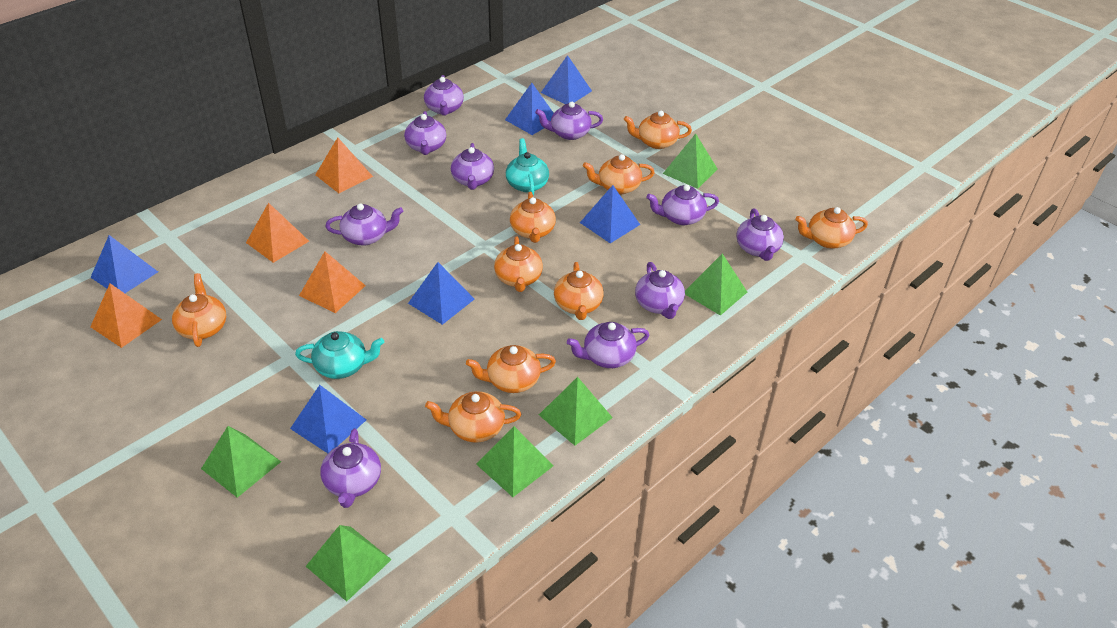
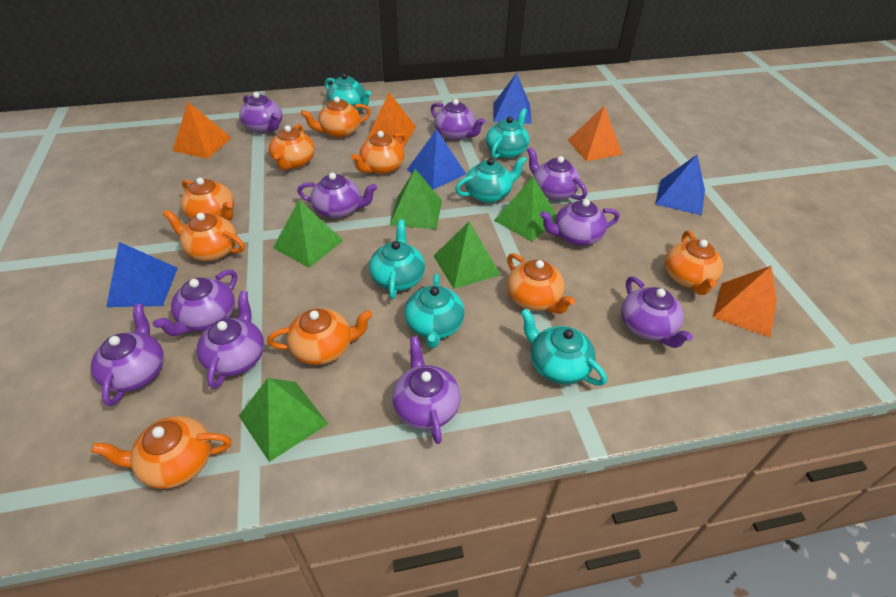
blue pyramid: [90,235,158,293] [290,385,366,453] [408,262,474,325] [505,83,554,135] [541,55,592,104] [580,185,640,243] = 6 -> [106,242,178,307] [407,129,466,190] [493,73,531,124] [655,155,705,215] = 4
green pyramid: [201,426,281,498] [306,525,392,602] [476,426,553,497] [539,377,613,446] [663,134,718,189] [685,253,747,316] = 6 -> [239,378,328,462] [273,200,344,268] [390,169,442,229] [434,221,501,289] [494,176,557,242] = 5
turquoise teapot: [295,331,384,379] [506,138,549,195] = 2 -> [325,73,371,110] [369,220,425,299] [404,273,465,348] [455,156,527,203] [486,108,529,159] [520,308,607,386] = 6

